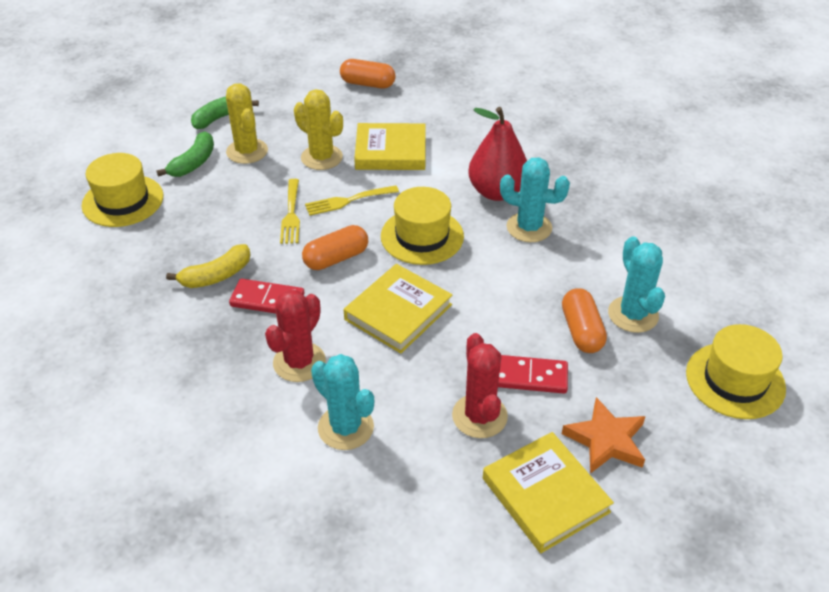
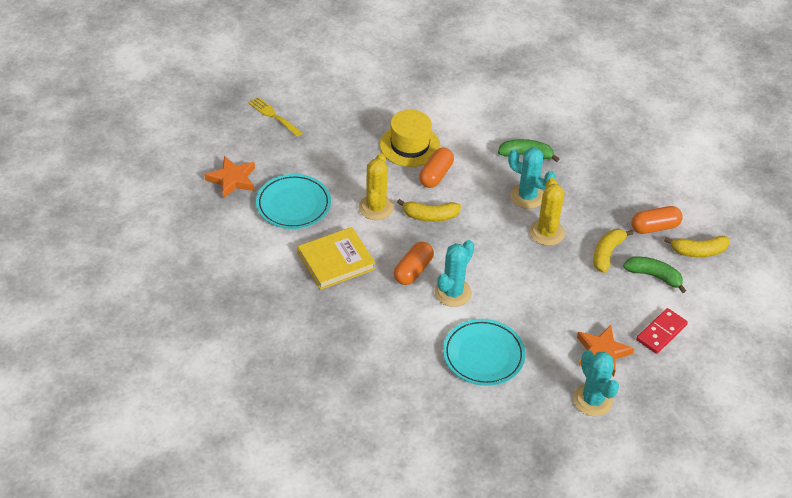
orange star: [562,397,646,474] = 1 -> [204,156,255,199] [577,325,634,376] = 2
red cactus: [265,289,326,382] [452,333,508,438] = 2 -> none = 0
red domino: [229,279,305,314] [498,355,568,394] = 2 -> [636,308,688,354] = 1
red pear: [468,107,527,201] = 1 -> none = 0
turquoise plate: none = 0 -> [256,174,331,229] [443,319,526,386] = 2
yellow banana: [166,244,250,288] = 1 -> [397,199,461,222] [593,229,634,273] [664,236,730,257] = 3
yellow book: [344,264,452,354] [354,123,426,170] [483,432,614,553] = 3 -> [298,227,375,290] = 1
yellow fork: [280,179,300,244] [305,185,399,216] = 2 -> [248,97,302,137] = 1
yellow hat: [82,153,163,227] [381,187,464,265] [686,324,786,419] = 3 -> [380,110,441,167] = 1

